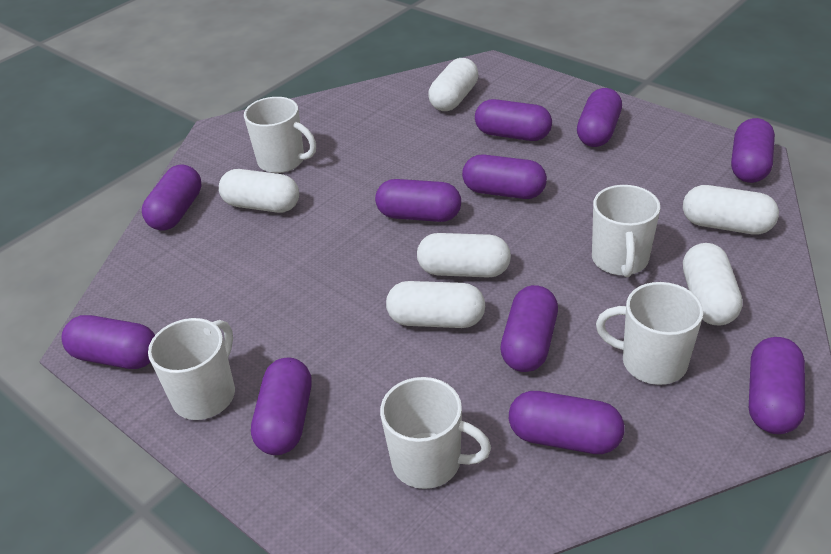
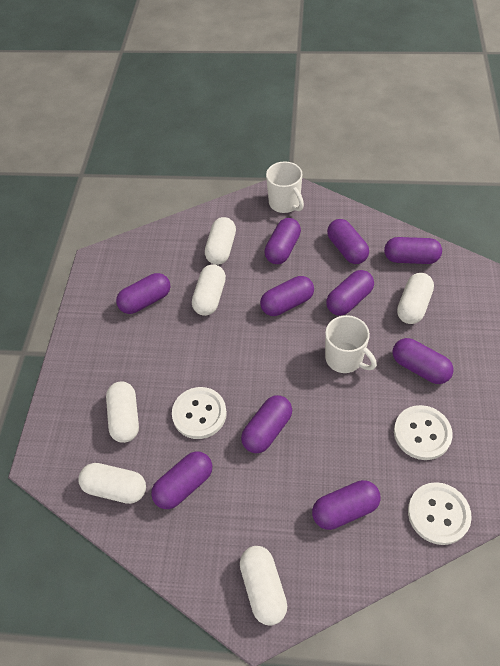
purple capsule: [61,315,155,369] [142,165,202,230] [251,357,311,455] [375,179,461,222] [462,155,547,199] [475,99,552,141] [500,285,558,372] [509,391,625,454] [577,88,622,147] [731,118,775,183] [749,337,805,434] = 11 -> [116,273,170,314] [151,451,212,509] [241,395,292,453] [260,276,314,316] [264,218,301,264] [312,480,381,530] [326,270,374,316] [327,219,369,264] [384,237,442,264] [392,338,454,384] = 10
white button: none = 0 -> [172,387,227,439] [394,405,453,460] [408,482,472,545] = 3
white mug: [148,318,235,420] [244,97,316,173] [380,377,491,489] [592,185,660,277] [596,282,703,385] = 5 -> [266,161,304,213] [325,315,377,373] = 2

